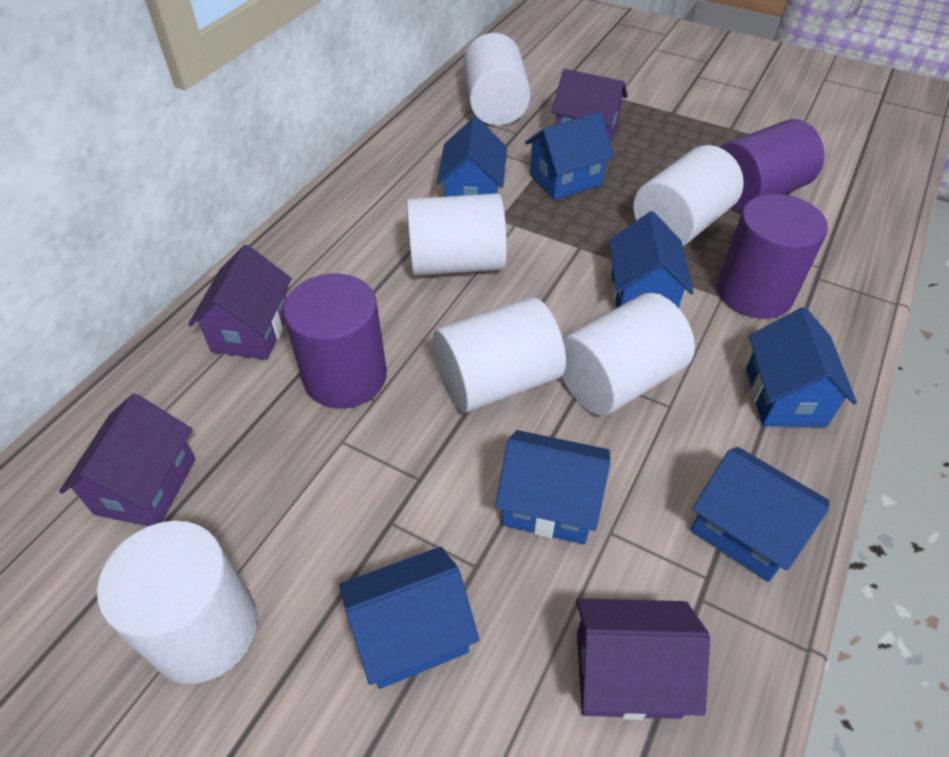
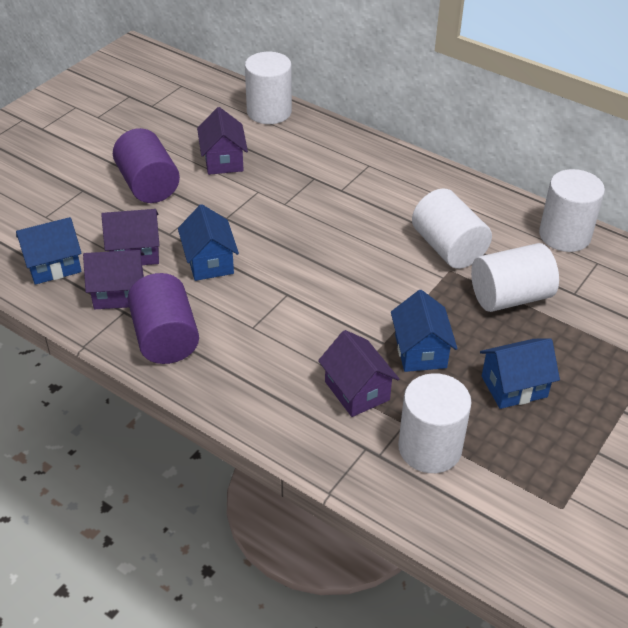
blue house: [339,547,479,689] [437,117,507,197] [495,430,610,545] [525,112,615,200] [609,211,694,308] [690,447,829,582] [746,307,857,427] = 7 -> [16,217,82,285] [178,204,239,281] [391,290,458,372] [480,338,560,409] = 4
purple cylinder: [283,274,387,408] [717,194,828,319] [720,119,824,211] = 3 -> [113,128,180,203] [128,273,199,364] = 2
white cylinder: [97,521,258,684] [406,193,507,276] [433,297,566,413] [464,33,531,126] [561,293,695,416] [633,145,744,246] = 6 -> [245,52,292,124] [398,373,472,473] [412,188,492,269] [471,243,559,312] [539,169,605,252] = 5

